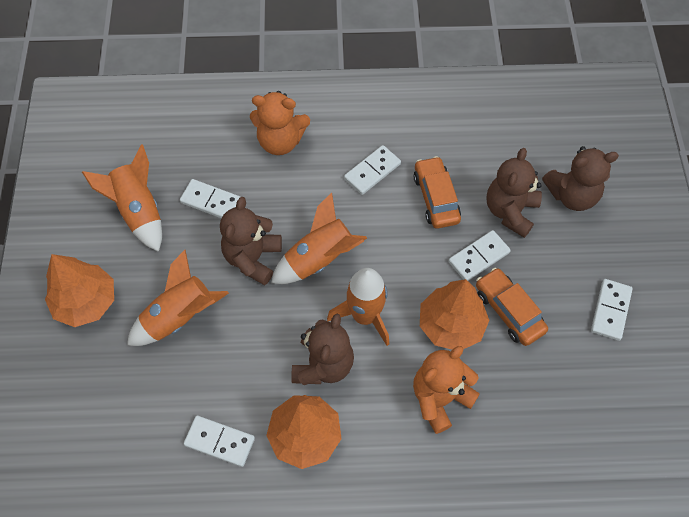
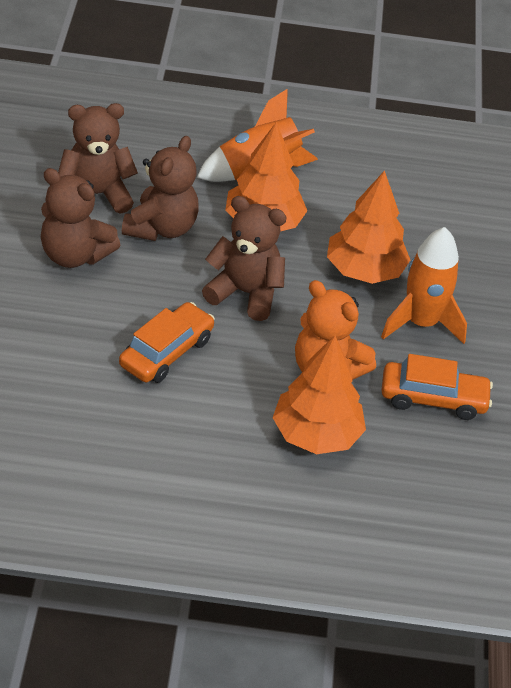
orange rocket: [82,145,162,252] [127,250,229,346] [271,193,367,284] [327,268,389,346] = 4 -> [197,89,318,182] [381,227,467,344] = 2
orange teddy bear: [250,91,310,155] [413,346,480,434] = 2 -> [295,280,376,380] = 1
white domino: [180,179,240,218] [184,416,255,467] [344,145,401,195] [448,230,511,281] [591,279,633,341] = 5 -> none = 0

